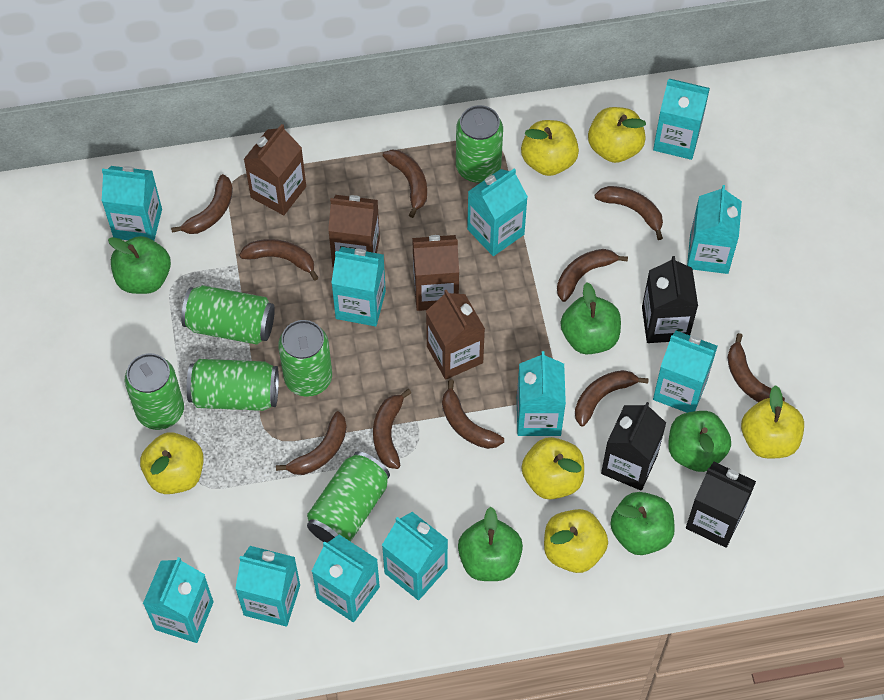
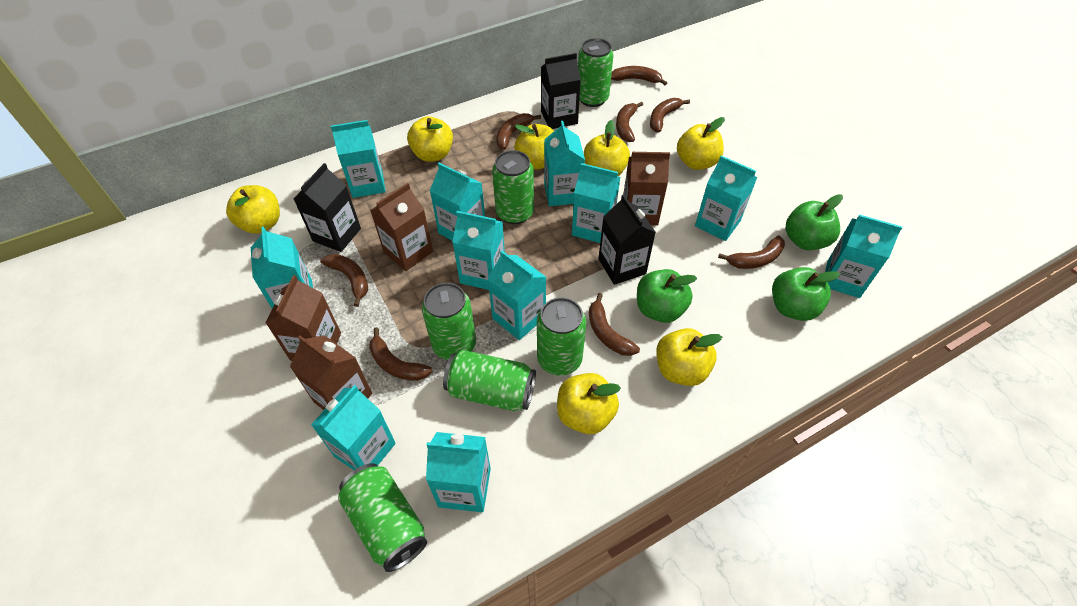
brown banana: [171,174,233,234] [239,239,319,281] [276,411,347,475] [373,389,411,469] [383,149,427,218] [442,379,504,449] [557,249,628,302] [575,370,649,426] [595,186,663,240] [727,333,785,402] = 10 -> [320,254,368,307] [369,328,432,381] [496,113,541,150] [589,293,640,356] [611,66,667,85] [616,102,643,142] [650,98,690,133] [718,235,785,269] = 8
green apple: [108,236,171,294] [458,507,523,581] [561,282,621,354] [610,492,675,555] [668,411,731,472] = 5 -> [637,269,697,323] [772,267,840,321] [786,194,843,250] = 3
yellow apple: [140,432,204,494] [521,120,579,176] [521,437,584,499] [544,509,608,573] [588,107,646,163] [741,385,804,459] = 6 -> [226,185,280,234] [407,116,453,162] [514,124,554,170] [557,373,621,434] [584,120,630,176] [656,328,722,386] [677,117,725,170] = 7

